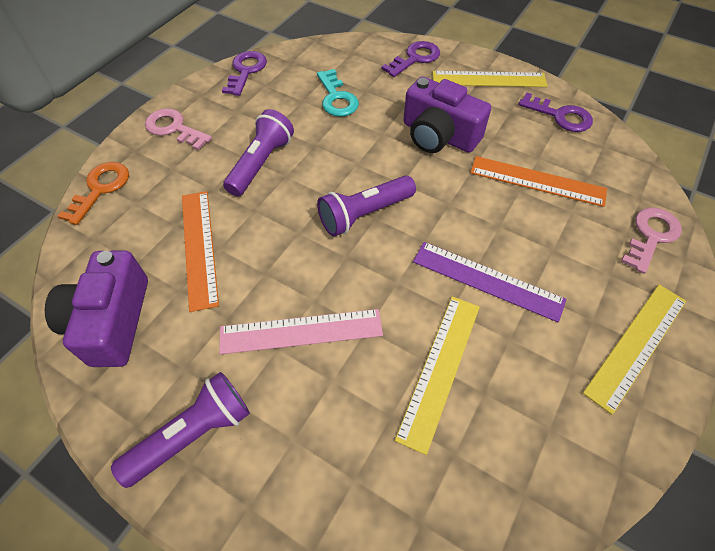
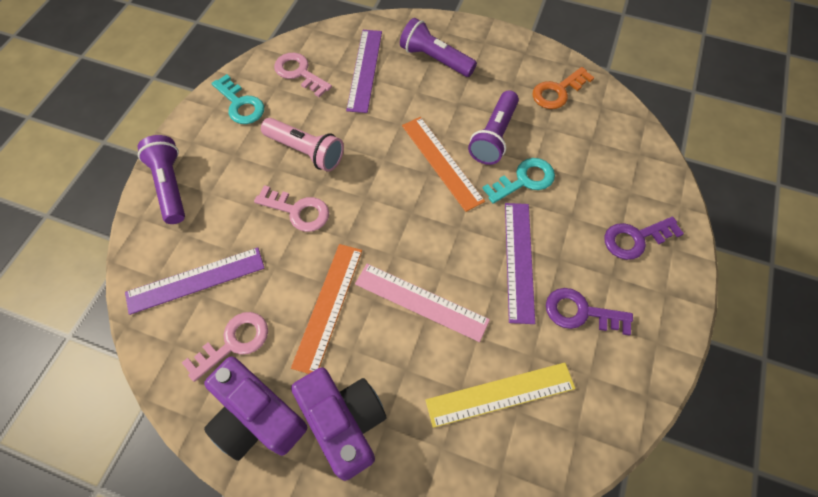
pink flashlight: none = 0 -> [261,118,344,172] = 1
pink key: [145,108,212,150] [621,207,682,274] = 2 -> [182,312,268,382] [254,185,329,232] [274,53,332,97] = 3
purple key: [222,51,267,96] [381,41,440,77] [518,92,593,132] = 3 -> [546,288,633,336] [604,216,684,260] = 2
purple ruler: [413,242,566,322] = 1 -> [125,247,264,315] [346,30,382,113] [505,203,535,324] = 3
turquoise key: [317,69,359,117] = 1 -> [212,74,264,124] [482,158,555,204] = 2
yellow ruler: [395,296,480,455] [433,71,548,87] [583,285,686,415] = 3 -> [425,363,576,428] = 1

